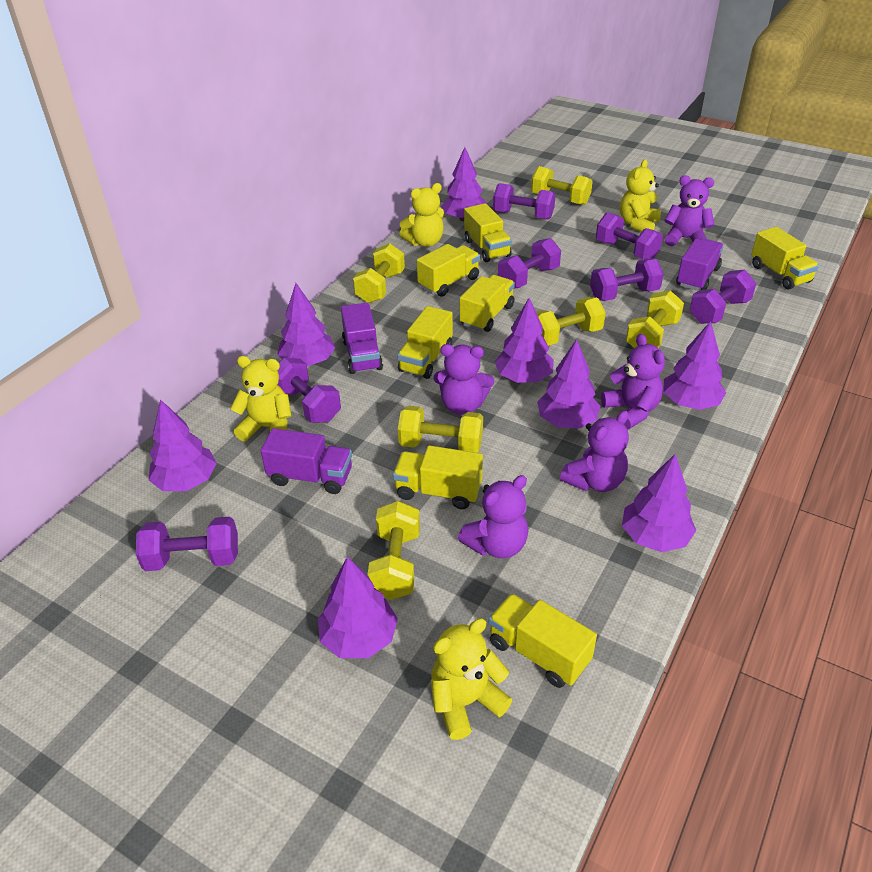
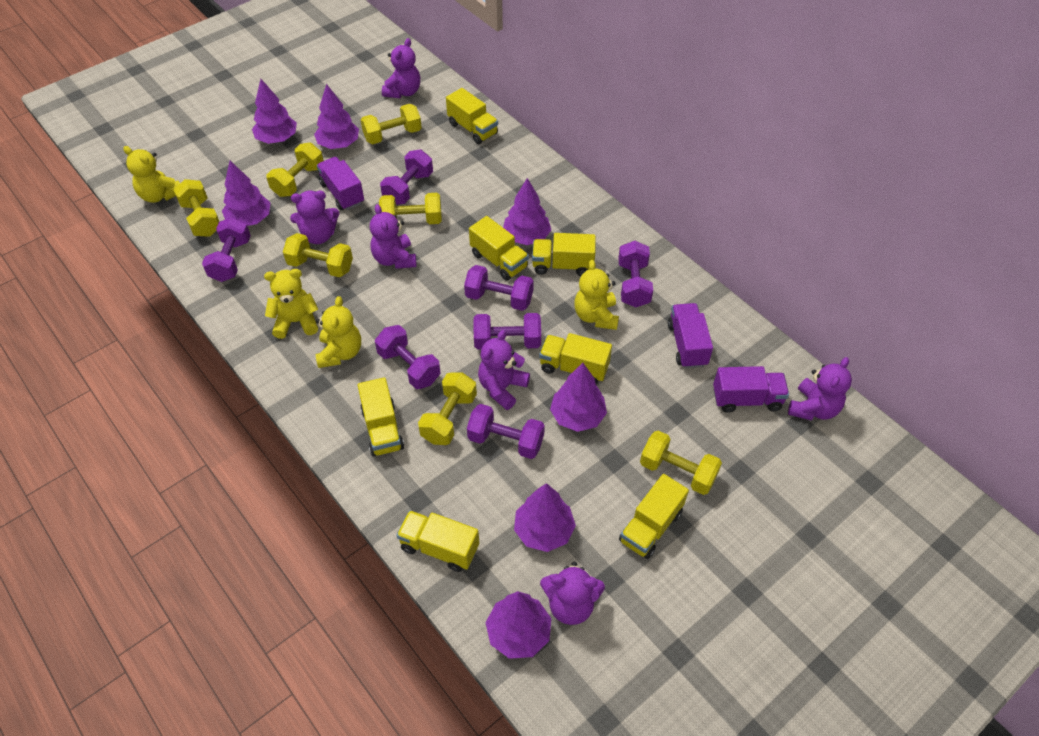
purple teddy bear: [433,344,494,415] [458,475,528,558] [560,410,629,492] [601,334,665,430] [664,175,714,246] = 5 -> [290,191,339,244] [370,204,417,269] [382,38,420,98] [478,330,530,410] [540,562,605,625] [788,357,852,421] = 6
purple tree: [148,399,217,491] [277,283,335,366] [318,556,398,658] [441,147,487,221] [495,298,554,383] [537,339,600,429] [622,454,696,552] [663,321,726,410] = 8 -> [222,161,271,226] [252,79,297,144] [314,84,359,149] [486,591,551,659] [503,178,551,245] [514,483,576,552] [550,363,607,432] = 7
yellow dumbbell: [353,244,405,303] [367,501,420,600] [398,406,483,453] [531,166,593,205] [536,297,606,346] [626,290,684,348] = 6 -> [174,179,219,237] [266,142,324,197] [283,233,353,277] [361,104,422,144] [379,193,442,224] [418,372,477,445] [640,431,722,495] = 7

